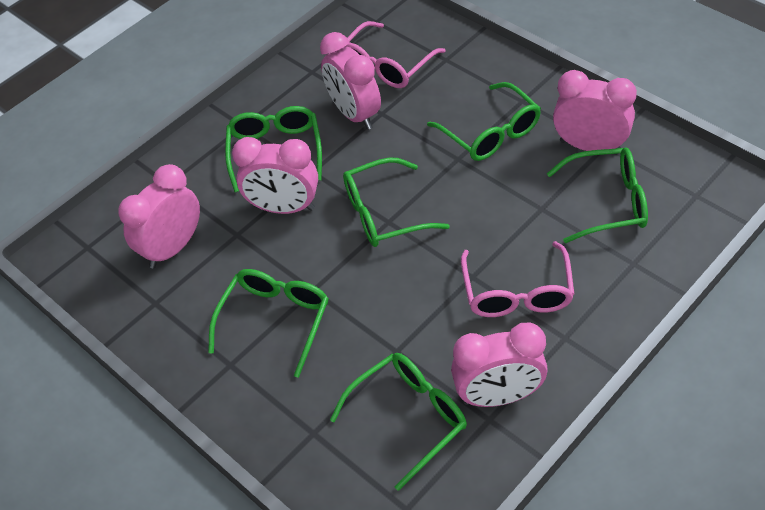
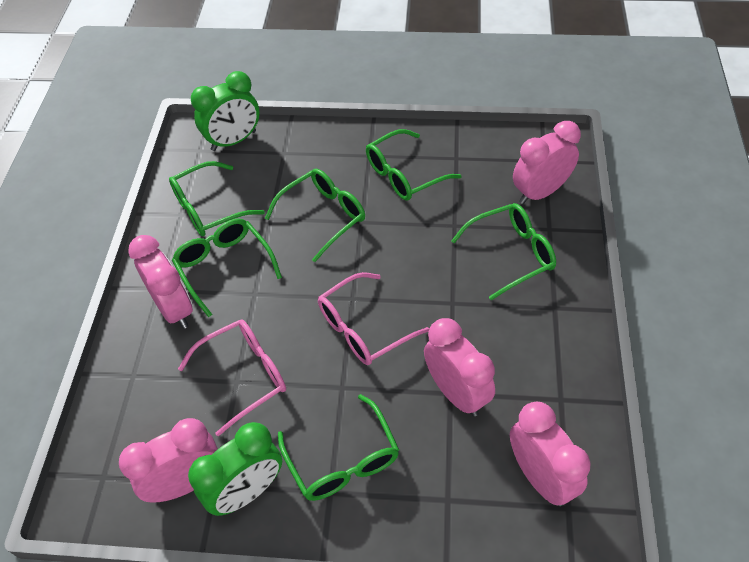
green clock: none = 0 -> [188,422,282,516] [191,71,260,151] = 2

